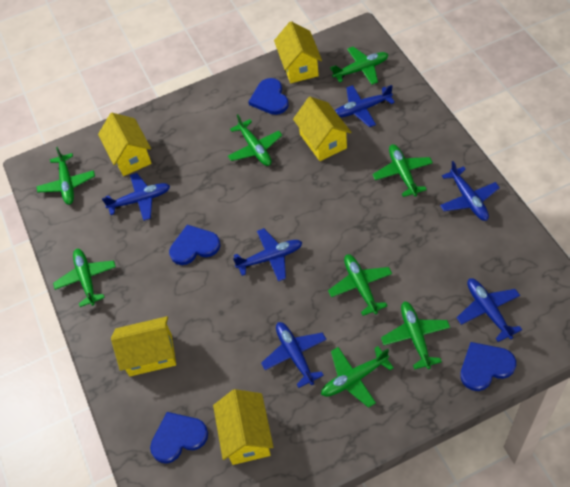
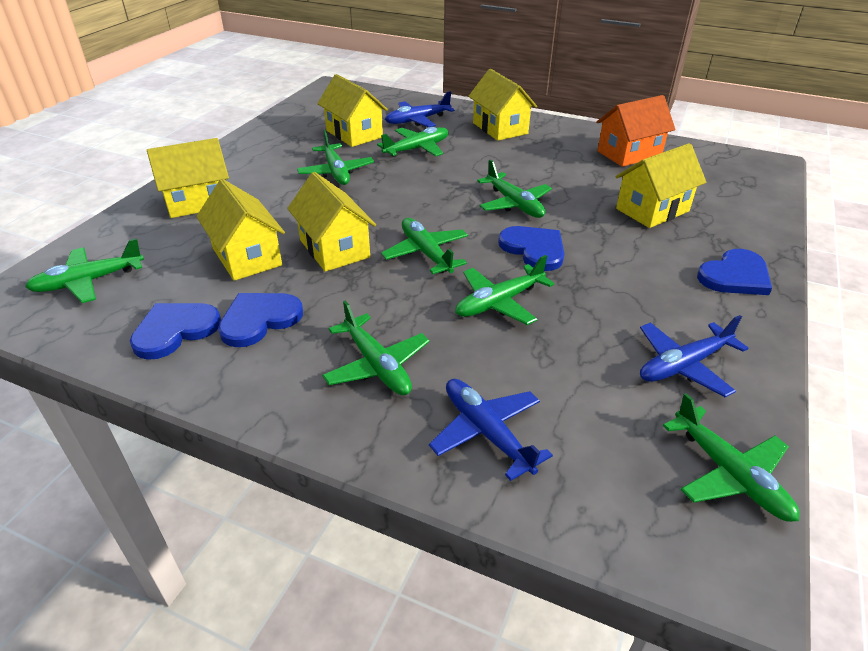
blue plane: [102,173,170,221] [233,228,302,281] [261,322,327,388] [335,85,395,127] [440,161,500,221] [457,278,522,342] = 6 -> [385,91,455,127] [429,379,553,481] [640,315,748,397] = 3
orange house: none = 0 -> [597,95,675,167] = 1
yellow house: [98,113,152,176] [111,316,176,376] [213,389,273,465] [274,21,322,83] [293,97,351,161] = 5 -> [147,138,229,218] [196,179,285,281] [287,172,376,272] [317,74,388,147] [468,69,537,141] [615,143,706,228] = 6

